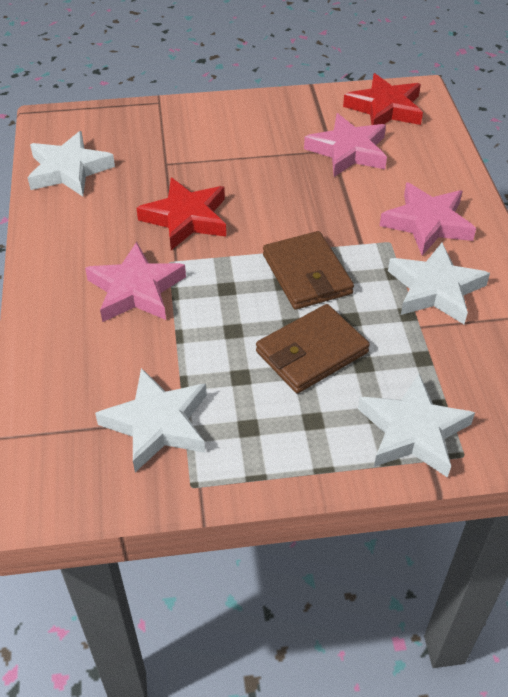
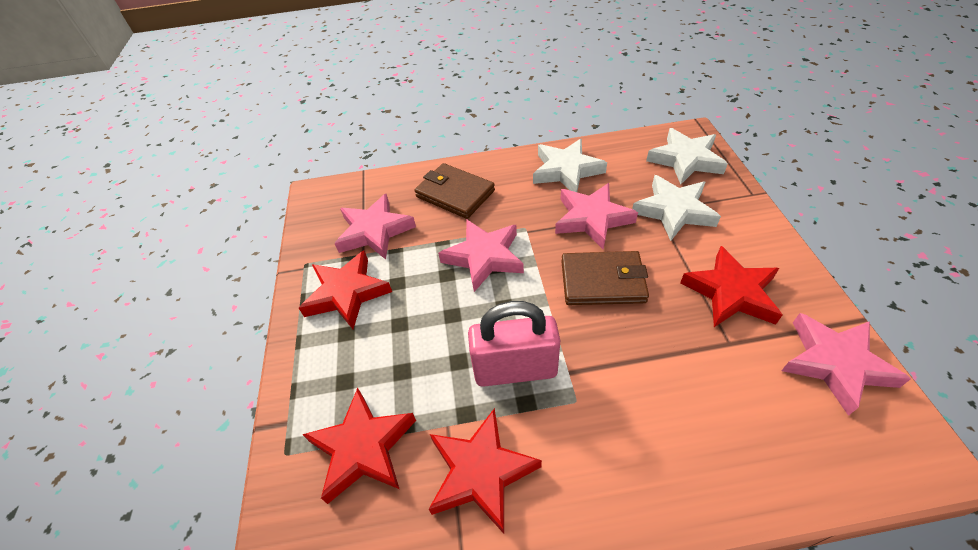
pink padlock: none = 0 -> [468,301,560,387] = 1
pink star: [85,242,186,322] [304,113,387,177] [380,182,476,256] = 3 -> [334,194,416,259] [438,220,524,292] [555,183,638,250] [781,313,911,416] = 4
red star: [136,178,226,250] [343,73,423,125] = 2 -> [299,251,392,329] [302,388,416,504] [428,408,542,534] [680,246,783,327] = 4
white star: [28,131,115,197] [95,368,207,472] [358,374,475,478] [388,243,490,324] = 4 -> [533,139,607,192] [632,175,721,241] [646,128,728,185] = 3

